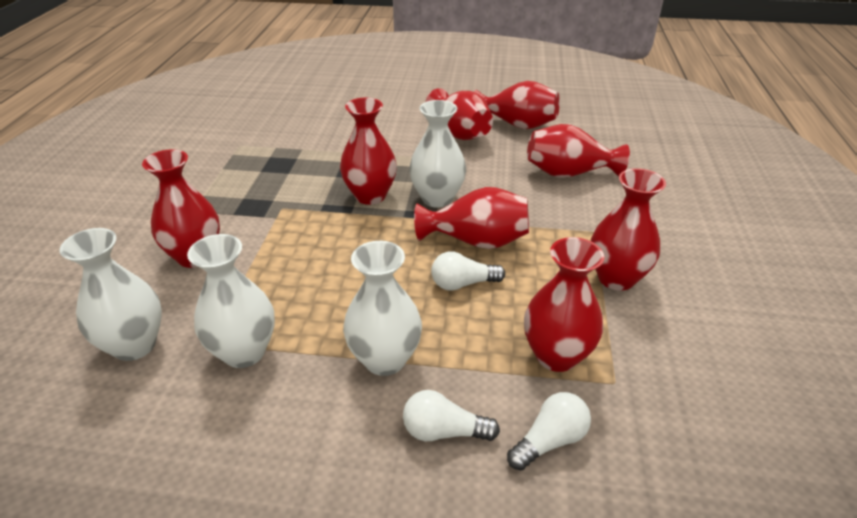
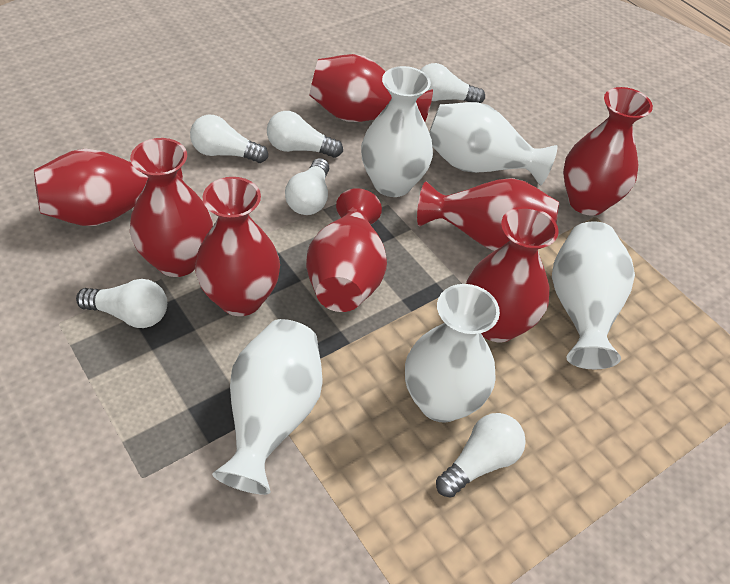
white light bulb: [403,390,500,441] [431,251,505,291] [507,392,591,470] = 3 -> [76,279,167,328] [190,115,268,163] [267,111,343,158] [285,158,329,215] [421,63,485,103] [436,413,526,498] = 6
white vase: [59,228,162,361] [187,234,275,368] [343,241,422,376] [409,100,466,208] = 4 -> [212,319,323,495] [361,66,433,197] [405,284,500,423] [429,102,557,186] [552,221,635,369] = 5

